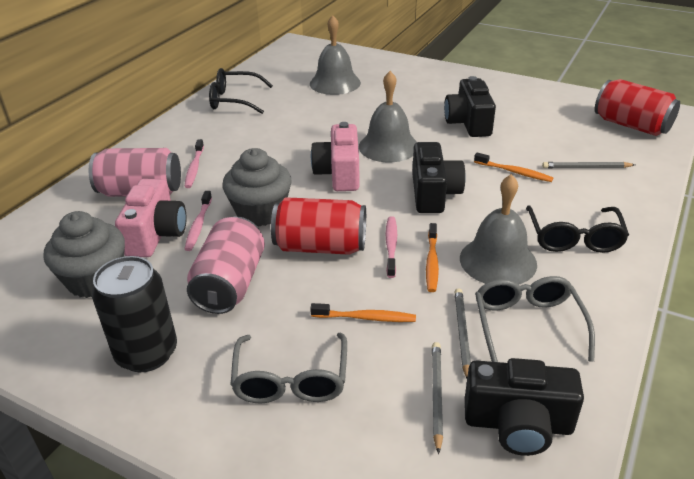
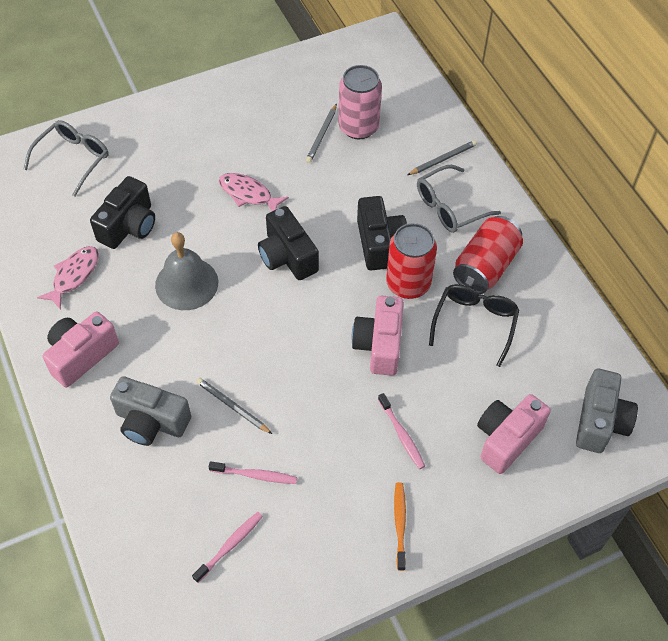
black can: [92,256,177,372] = 1 -> none = 0
black glasses: [209,68,273,114] [526,206,629,253] = 2 -> [429,284,520,367] = 1
grey bell: [310,15,361,95] [359,71,417,162] [460,174,537,284] = 3 -> [155,232,218,310] = 1
grey camera: none = 0 -> [110,376,191,446] [576,368,638,453] = 2
grey cupcake: [44,211,125,298] [222,148,292,227] = 2 -> none = 0
orange toothbrush: [310,303,416,322] [426,223,439,292] [474,152,553,182] = 3 -> [394,482,406,571] = 1
pink camera: [115,179,187,257] [311,122,360,191] = 2 -> [43,311,119,387] [352,296,404,376] [477,394,551,474] = 3
pink can: [89,148,181,197] [187,216,265,314] = 2 -> [338,65,382,139] = 1
pink fish: none = 0 -> [37,246,99,310] [219,173,289,211] = 2

